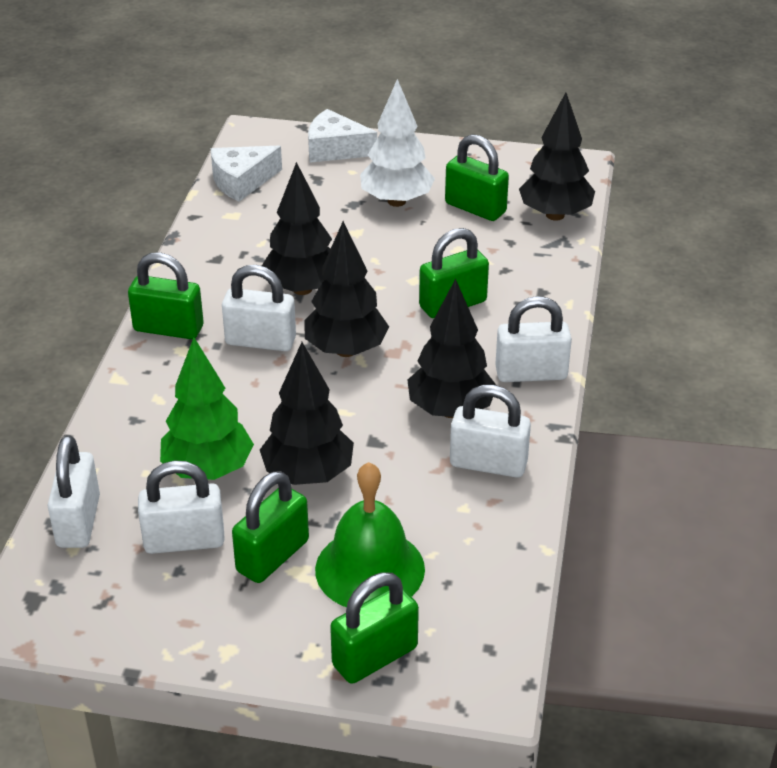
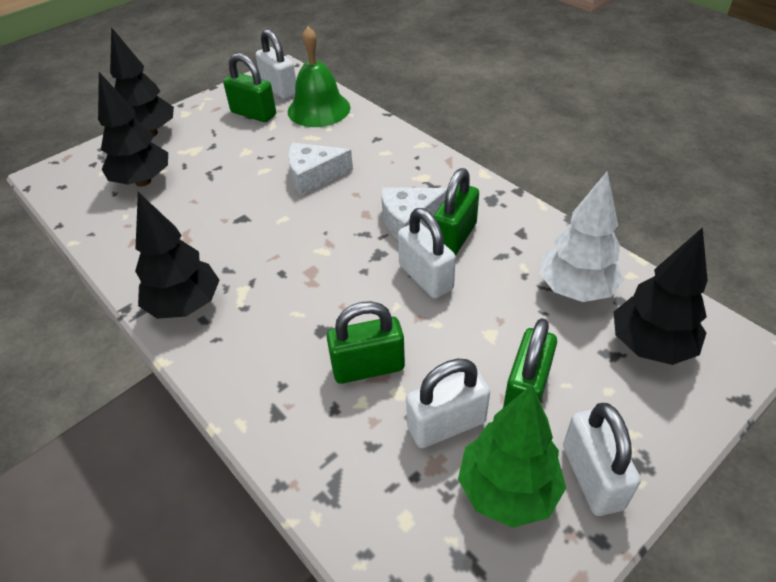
black tree: [260,342,354,485] [262,162,332,295] [304,221,389,357] [408,279,497,418] [519,93,595,221] = 5 -> [98,72,168,187] [110,27,174,137] [135,192,219,319] [614,227,708,365] = 4
green padlock: [128,253,204,339] [232,471,309,583] [330,572,419,684] [419,228,489,318] [445,134,509,221] = 5 -> [223,53,276,122] [327,301,405,384] [434,168,479,255] [503,318,557,408] = 4
white padlock: [48,435,100,548] [138,460,225,554] [222,265,296,351] [450,385,531,478] [495,296,572,382] = 5 -> [256,29,296,99] [398,208,456,299] [406,358,490,448] [563,403,641,516] = 4

